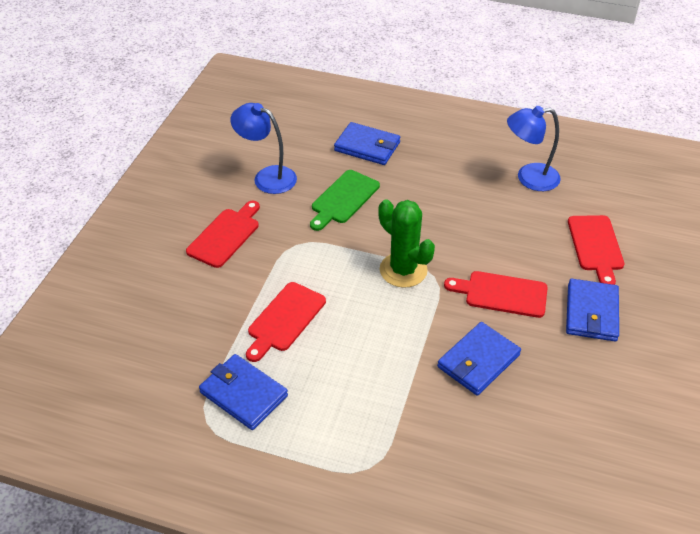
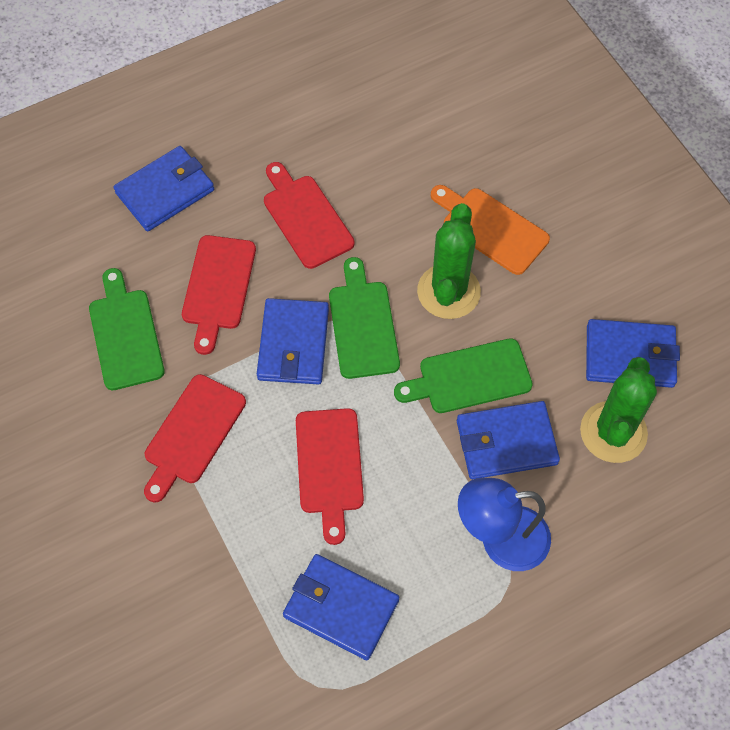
blue lamp: [230,103,297,194] [507,106,561,191] = 2 -> [458,478,551,571] = 1
blue wallet: [199,354,288,430] [334,122,400,165] [437,322,521,396] [566,279,619,341] = 4 -> [113,146,214,231] [257,298,329,385] [283,554,399,660] [457,401,560,479] [586,319,680,388] = 5
green cactus: [378,199,435,288] = 1 -> [417,203,481,319] [580,357,657,463] = 2
green cutting board: [310,170,380,231] = 1 -> [89,268,165,390] [329,257,400,379] [394,338,533,413] = 3
orange cutting board: none = 0 -> [431,185,550,275] = 1

